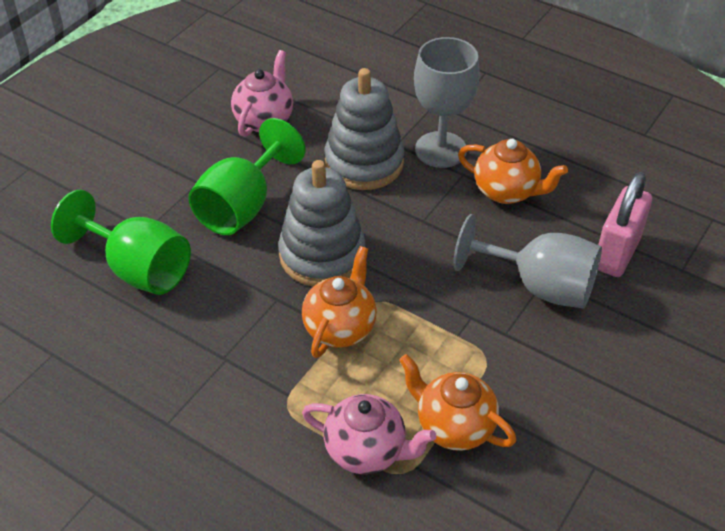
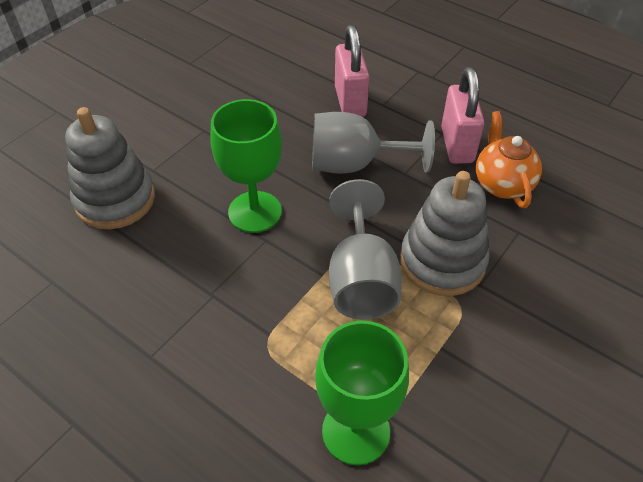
orange teapot: [302,246,377,358] [399,354,516,451] [458,139,568,204] = 3 -> [476,111,542,208] = 1
pink padlock: [598,172,652,277] = 1 -> [335,25,369,117] [441,67,485,164] = 2
pink teapot: [231,50,293,137] [302,394,436,474] = 2 -> none = 0

